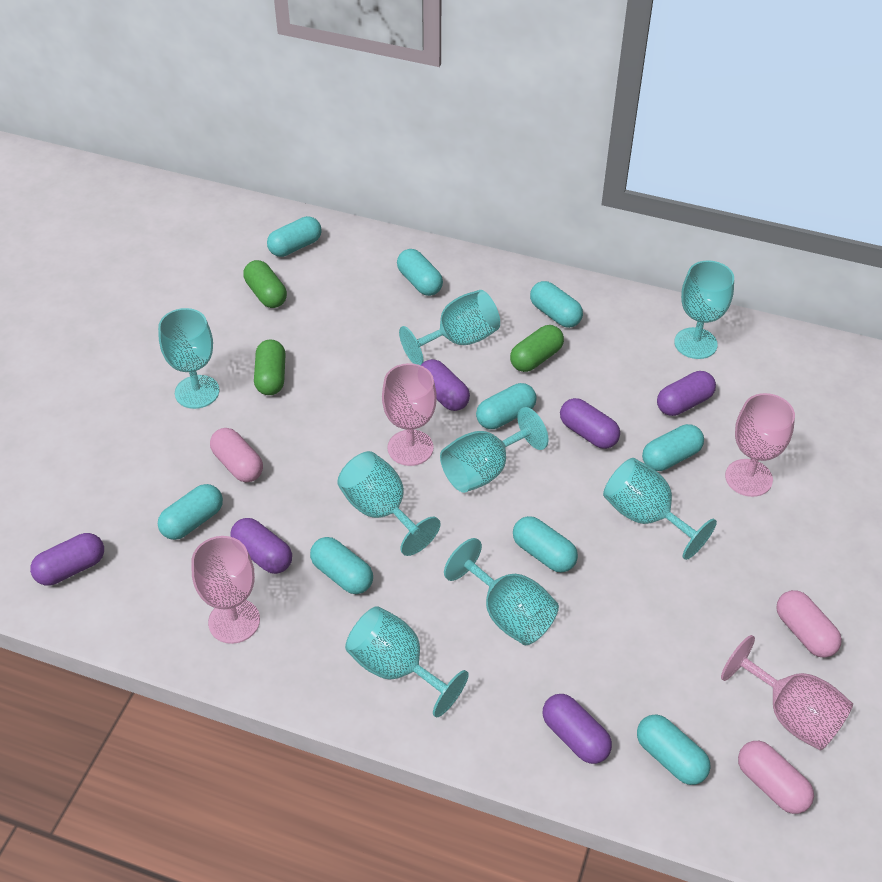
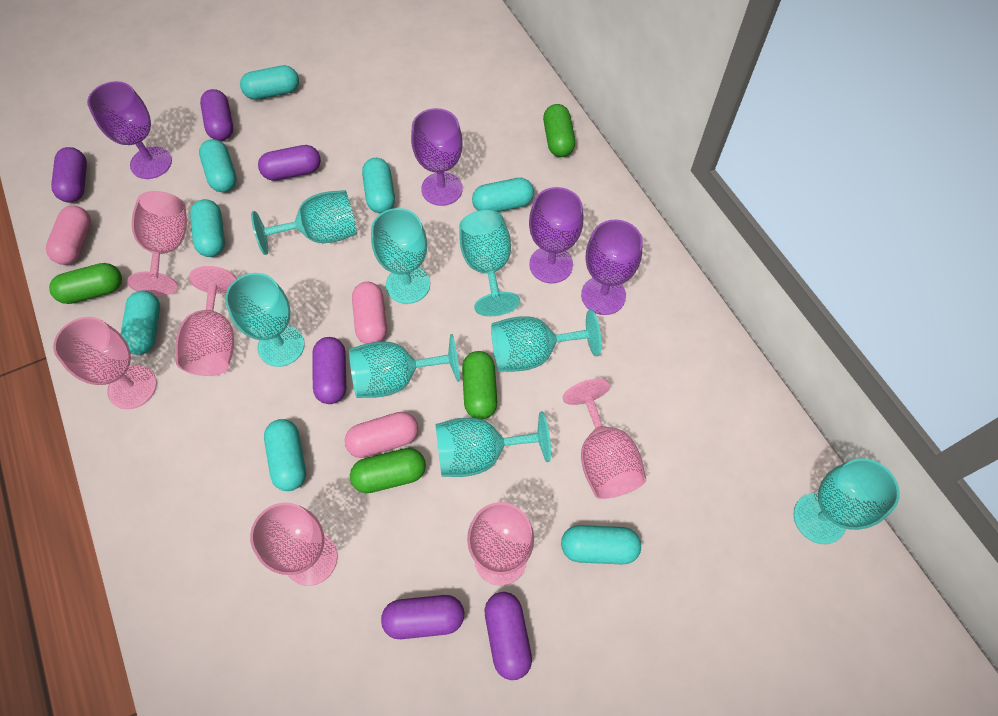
green capsule: [243,260,287,308] [254,340,286,395] [510,325,564,372] = 3 -> [49,263,122,304] [350,448,426,493] [462,351,497,420] [543,104,575,157] = 4
pink goblet: [192,536,260,644] [382,363,437,466] [721,635,853,751] [725,393,795,497] = 4 -> [53,317,157,409] [127,191,187,296] [175,266,237,376] [250,502,338,586] [467,502,534,586] [563,379,646,499] = 6
purple goblet: none = 0 -> [87,81,172,179] [411,108,463,206] [529,187,583,283] [581,219,643,315] = 4
turquoise capsule: [158,484,223,540] [267,216,322,257] [310,537,373,594] [397,249,443,296] [476,383,537,429] [513,516,578,572] [530,281,583,328] [637,715,711,785] [642,424,704,471] = 9 -> [121,291,160,355] [190,199,225,257] [199,139,237,192] [240,65,299,100] [264,419,306,491] [362,158,395,214] [472,178,534,212] [561,525,641,564] = 8

